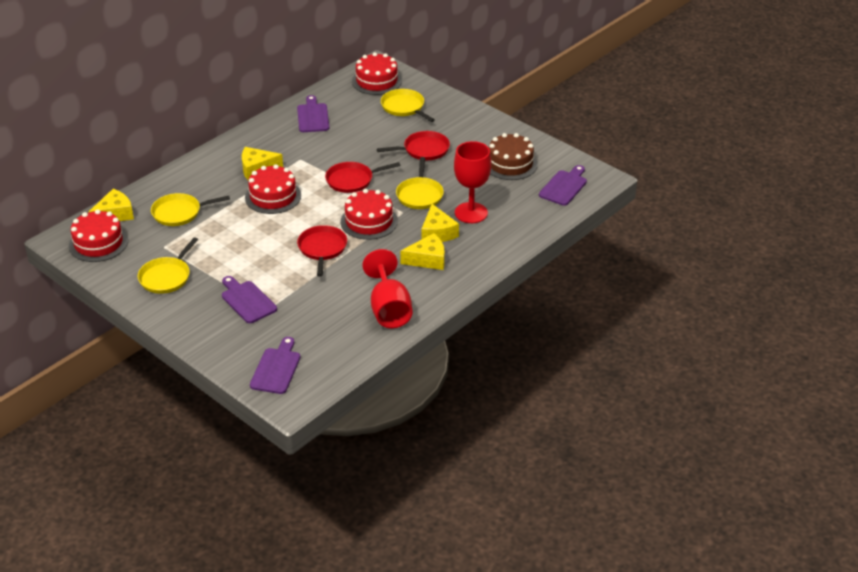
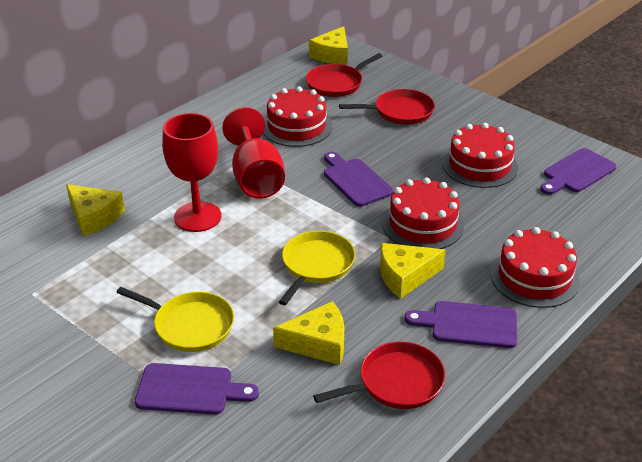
brown cake: [489,133,538,180] = 1 -> none = 0
yellow pan: [138,237,198,294] [151,193,230,226] [381,89,435,122] [396,157,444,209] = 4 -> [116,287,234,352] [279,231,355,305] = 2

